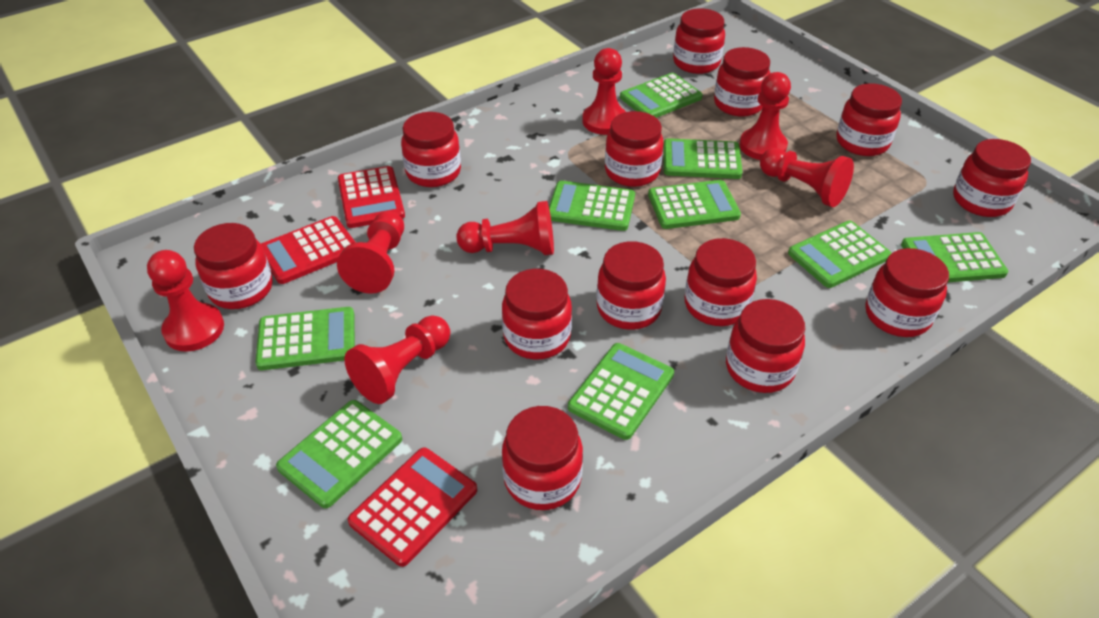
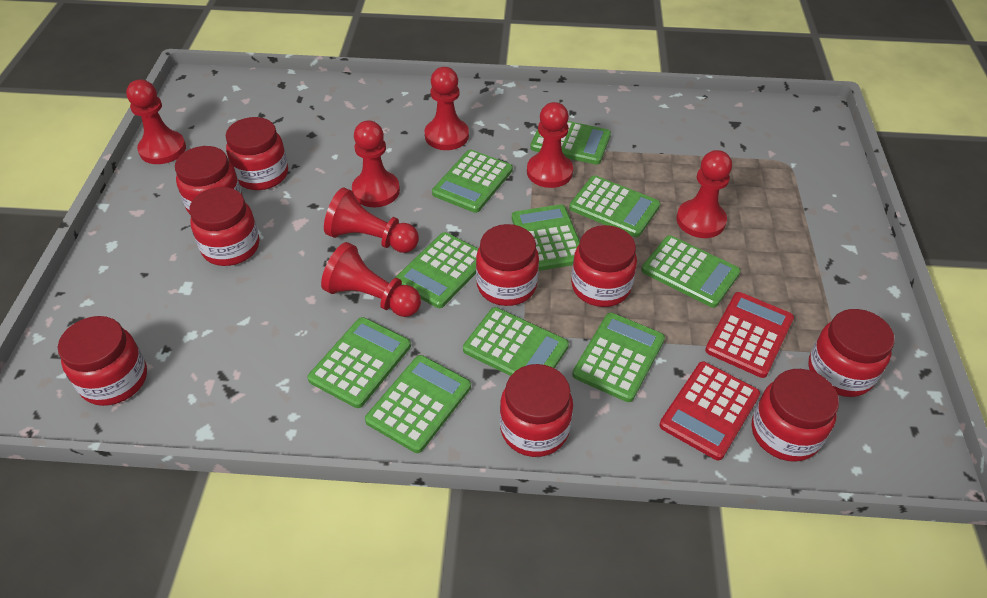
green calculator: [255,307,355,370] [276,400,402,508] [549,181,635,231] [568,343,674,440] [620,73,703,118] [648,180,741,229] [663,138,743,179] [788,221,892,288] [901,232,1008,283] = 9 -> [308,317,411,408] [365,355,471,453] [395,232,478,308] [432,150,513,213] [463,307,569,376] [512,204,580,271] [530,121,611,165] [569,176,660,237] [572,313,665,402] [641,235,741,308] = 10
red calculator: [261,216,356,284] [338,166,405,228] [348,447,477,567] = 3 -> [659,361,760,460] [705,292,794,378] = 2
red jar: [194,223,272,309] [401,112,461,187] [502,269,572,360] [502,406,583,510] [596,241,666,330] [605,111,663,187] [673,8,725,74] [685,238,757,326] [714,47,770,117] [726,299,805,393] [836,83,902,156] [865,248,949,337] [953,139,1031,217] = 13 -> [58,316,147,406] [175,146,242,214] [189,187,260,266] [226,117,288,190] [476,224,539,306] [500,364,573,457] [571,225,637,307] [752,369,839,462] [808,309,895,397] = 9

